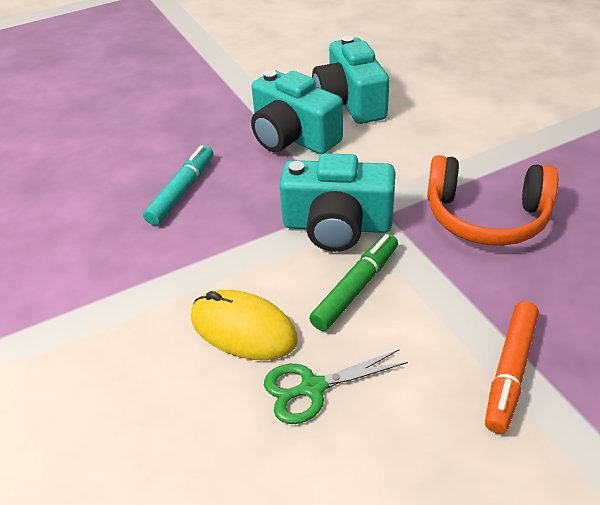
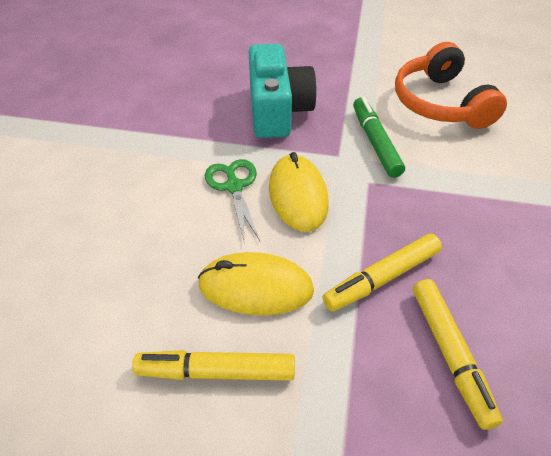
orange marker: [485,301,539,434] = 1 -> none = 0
turquoise camera: [251,70,343,154] [280,153,395,252] [312,36,390,124] = 3 -> [249,44,317,138] = 1
turquoise marker: [143,145,213,225] = 1 -> none = 0
yellow marker: none = 0 -> [132,350,295,381] [323,233,442,311] [413,279,503,430] = 3
yellow mouse: [191,290,298,360] = 1 -> [198,252,314,316] [269,152,329,232] = 2

